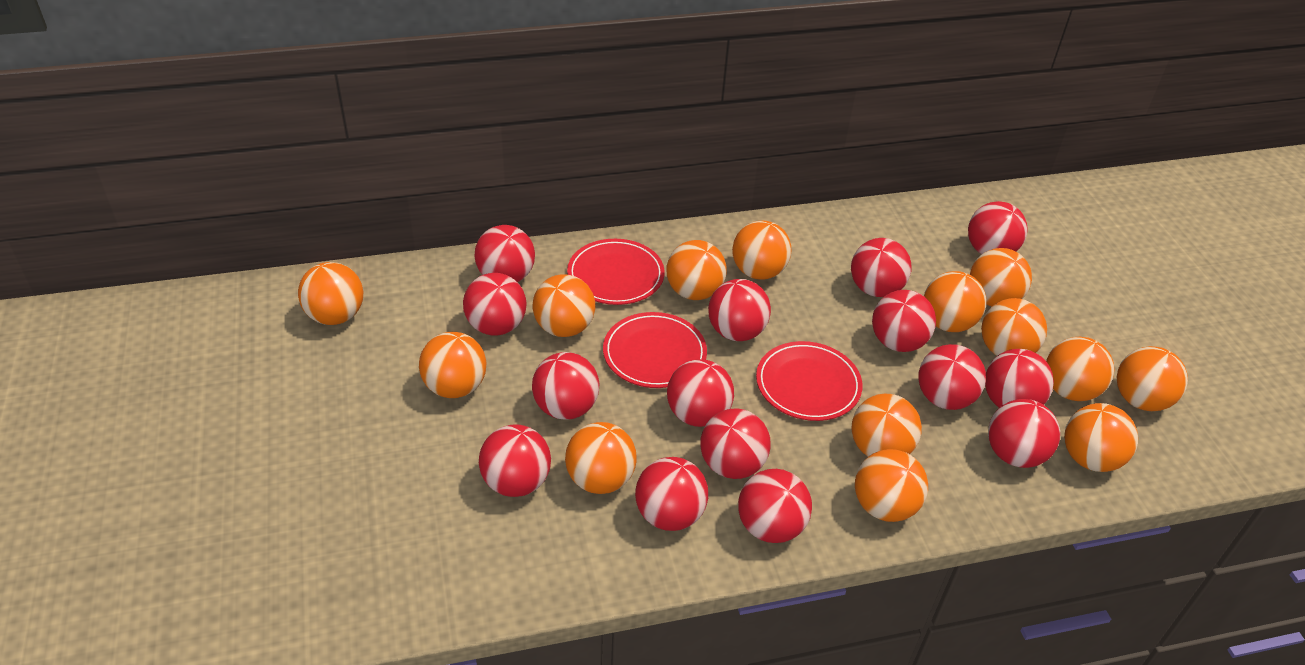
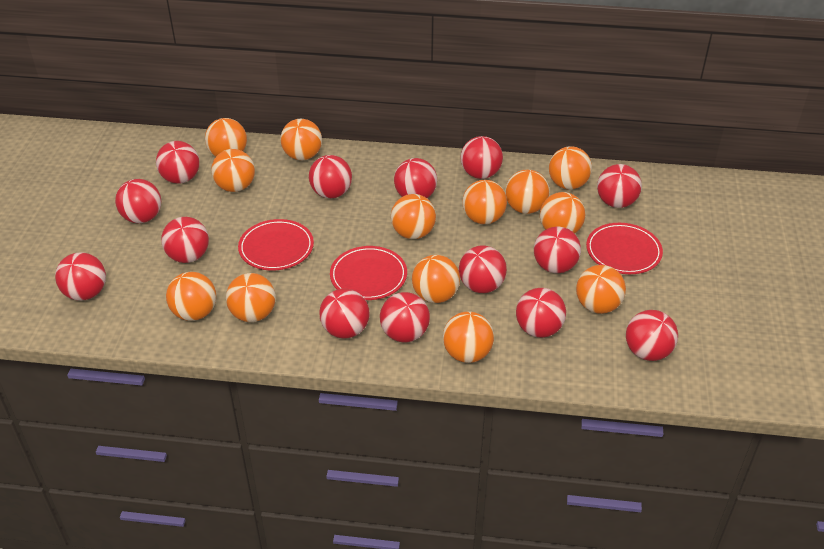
orange ball: [298,262,363,325] [419,332,487,398] [533,274,595,337] [565,422,637,494] [667,240,727,300] [732,221,791,280] [851,394,922,457] [855,449,928,522] [924,271,986,332] [970,248,1032,306] [981,298,1047,356] [1046,337,1114,401] [1064,403,1138,472] [1117,346,1188,411] = 14 -> [166,272,216,321] [205,118,247,157] [211,149,255,192] [226,273,276,322] [280,119,322,160] [391,194,436,239] [412,255,460,303] [443,311,494,363] [462,180,507,224] [505,170,549,214] [540,192,585,234] [549,146,592,189] [576,265,626,314] = 13
red ball: [463,273,527,335] [475,225,535,282] [479,424,551,497] [532,352,599,420] [635,457,708,531] [667,359,734,427] [701,408,770,479] [708,279,771,341] [738,469,812,543] [851,238,912,297] [872,290,936,352] [918,344,986,410] [968,201,1027,254] [985,349,1054,408] [988,399,1060,468] = 15 -> [55,252,106,301] [115,179,161,223] [156,141,199,184] [161,217,209,263] [309,155,352,198] [319,288,369,338] [380,292,430,342] [394,158,437,198] [459,245,507,293] [460,136,503,179] [516,288,566,338] [534,227,581,273] [597,164,642,208] [626,310,678,361] = 14

